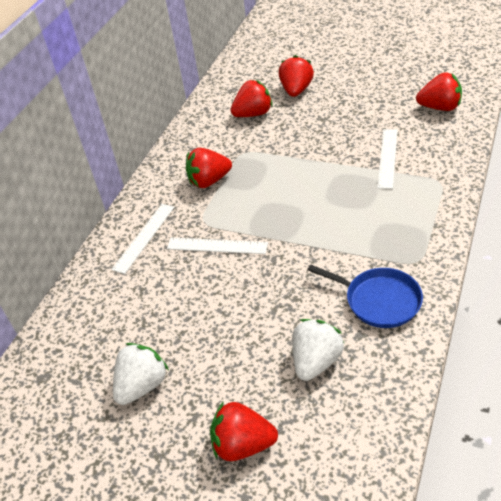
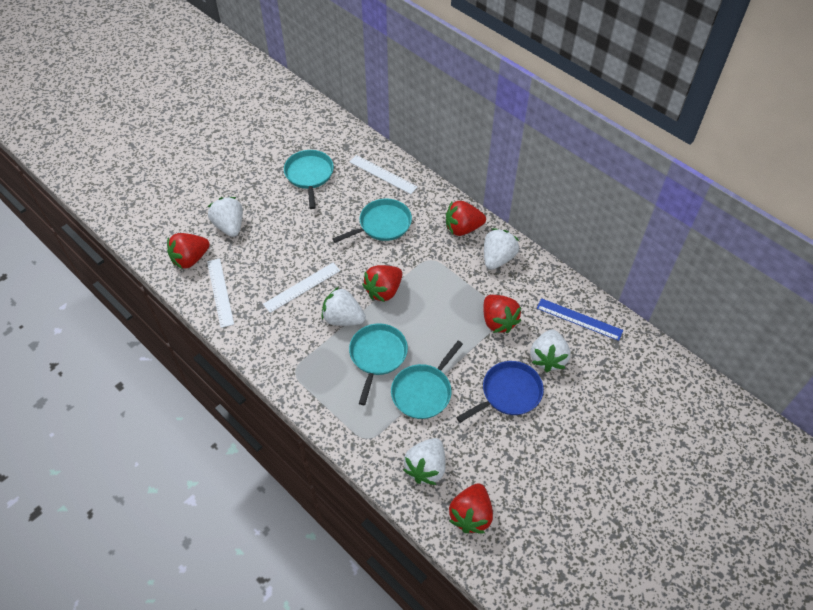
blue ruler: none = 0 -> [537,298,623,341] = 1
turquoise pan: none = 0 -> [284,150,334,209] [332,198,412,243] [349,323,408,405] [391,341,463,419] = 4
white strawberry: [113,343,169,405] [292,319,344,381] = 2 -> [208,197,243,237] [321,287,366,326] [403,438,445,485] [484,228,519,270] [531,329,570,372] = 5

